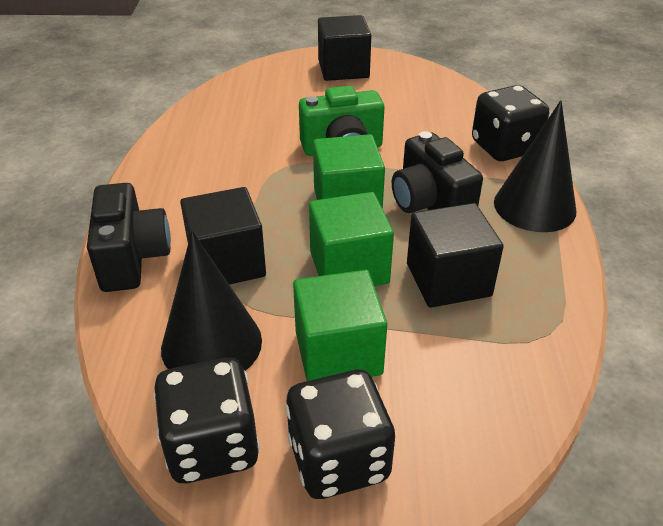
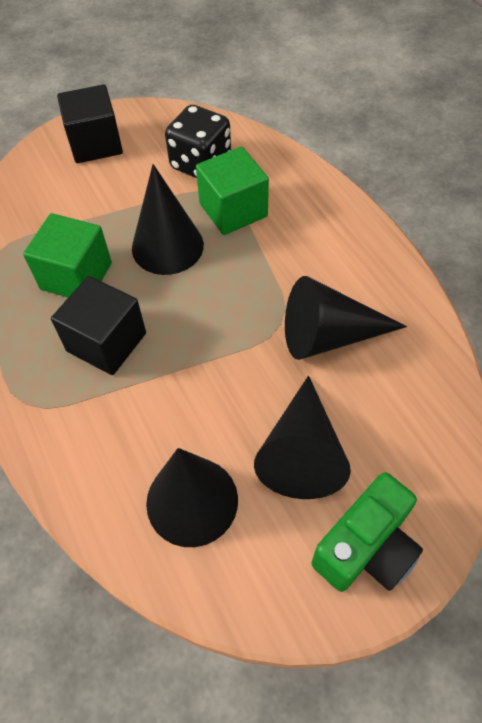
black camera: [87,183,171,292] [392,131,483,213] = 2 -> none = 0
black cone: [161,231,262,371] [494,100,576,232] = 2 -> [132,164,204,275] [146,448,238,547] [254,375,351,499] [285,276,407,360] = 4
black cube: [180,187,266,284] [318,15,371,81] [407,203,504,308] = 3 -> [51,276,146,375] [57,84,123,163] = 2
black dice: [153,358,260,483] [285,369,395,499] [472,85,549,161] = 3 -> [165,105,231,178] = 1
green cube: [293,270,387,381] [309,192,394,286] [313,134,385,209] = 3 -> [23,213,112,297] [196,147,269,235] = 2

